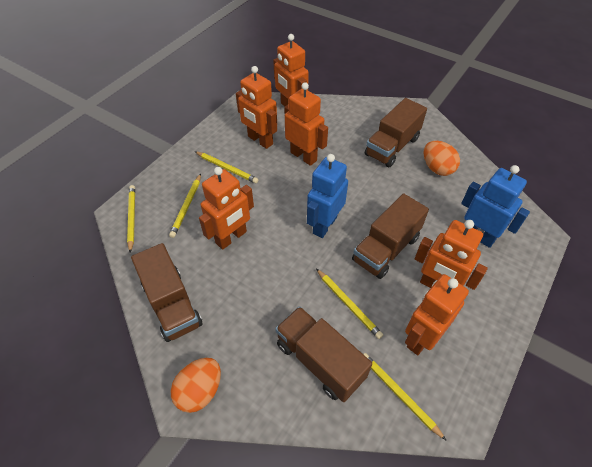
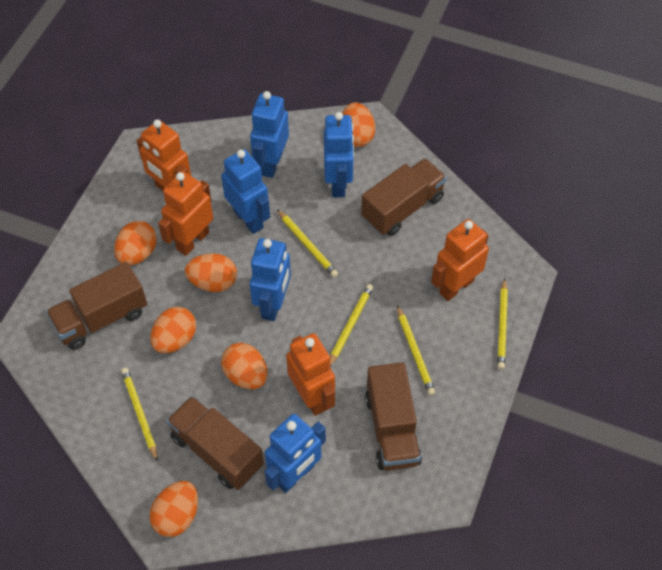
blue robot: [307,154,348,238] [461,165,530,248] = 2 -> [221,149,270,234] [250,91,289,178] [250,238,291,321] [264,414,326,493] [324,112,354,198] = 5
orange egg: [171,358,221,413] [424,141,460,176] = 2 -> [114,221,157,266] [149,481,198,537] [150,307,196,353] [185,253,237,292] [221,343,268,389] [342,102,375,147] = 6
orange robot: [199,167,254,250] [236,66,277,149] [273,34,309,107] [284,82,328,166] [405,274,469,355] [415,220,488,290] = 6 -> [137,120,191,191] [158,171,213,256] [286,333,335,416] [431,219,489,301] = 4

